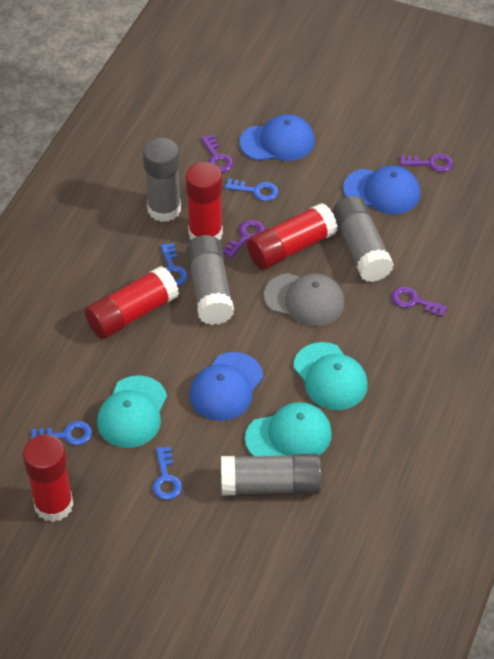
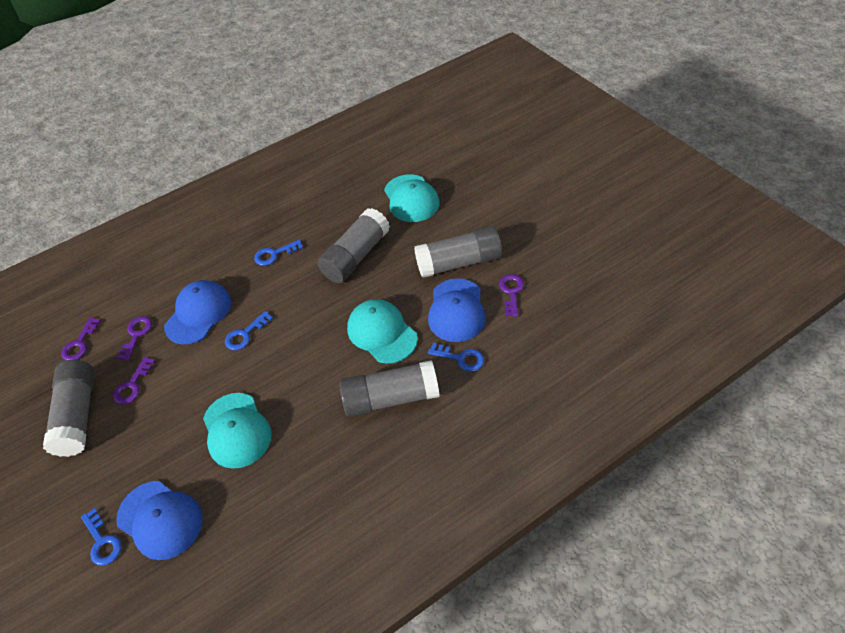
grey cap: [264,273,345,326] = 1 -> none = 0
red glue stick: [23,435,74,522] [85,266,179,339] [186,162,223,240] [247,203,338,270] = 4 -> none = 0

